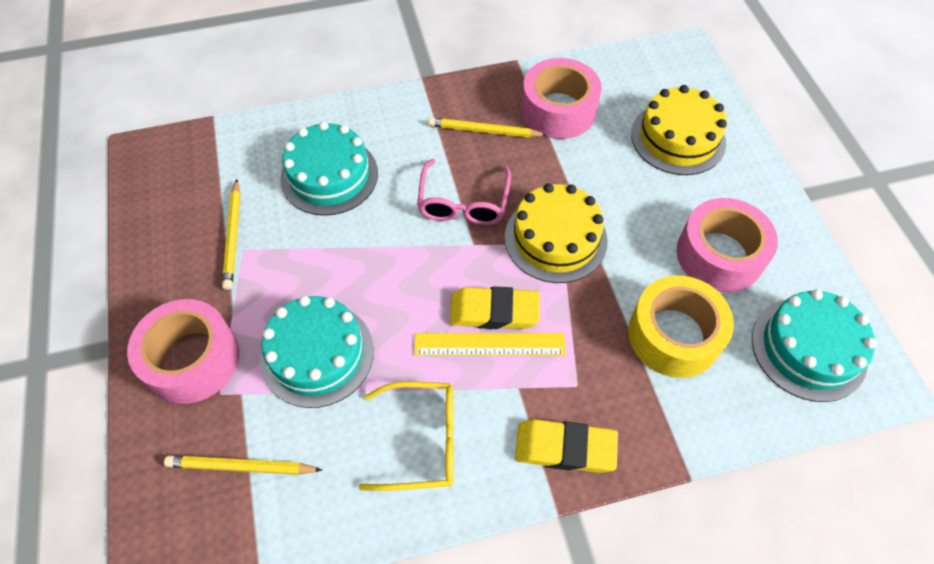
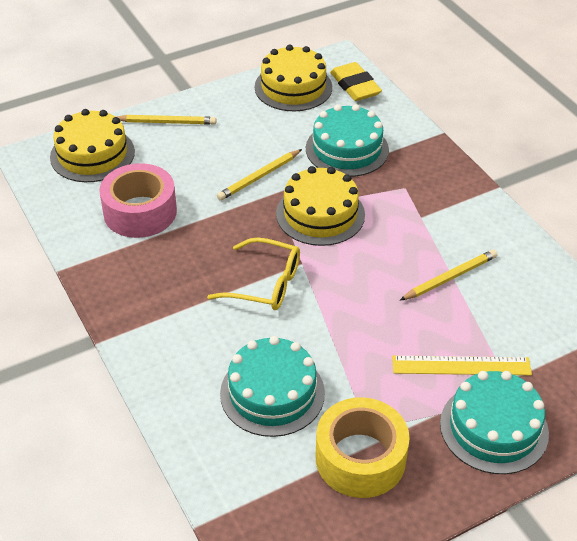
pink glasses: [417,159,511,225] = 1 -> none = 0
pink tape: [127,299,239,404] [521,58,602,139] [677,198,778,292] = 3 -> [99,163,177,238] = 1
yellow cake: [505,183,608,283] [631,85,727,175] = 2 -> [50,109,135,182] [255,45,332,111] [276,166,365,246] = 3
yellow eraser: [449,286,540,329] [515,419,618,473] = 2 -> [330,62,382,101] = 1

